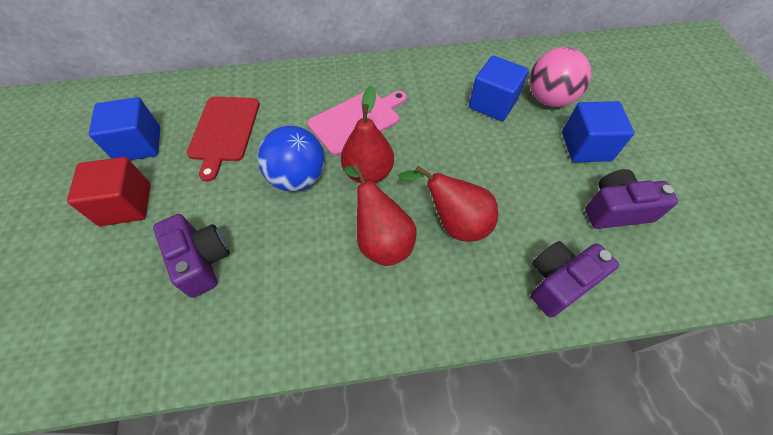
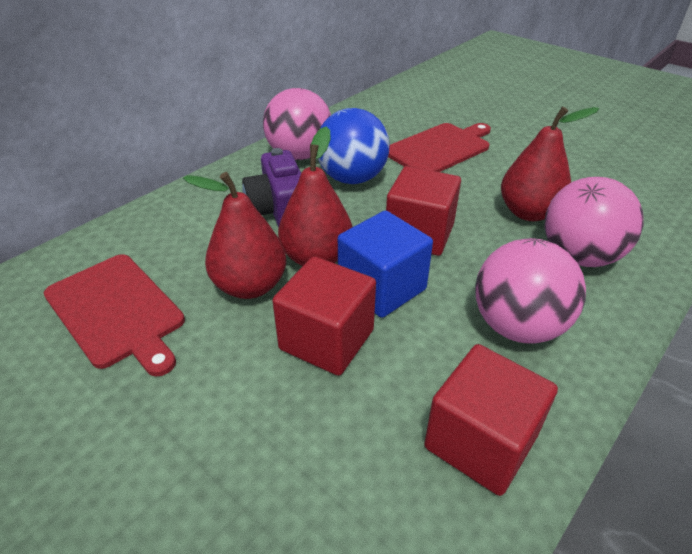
blue cube: [89,97,160,160] [469,55,529,121] [562,101,634,162] = 3 -> [338,210,433,318] = 1
pink ball: [530,47,591,107] = 1 -> [263,88,331,160] [475,238,586,344] [544,177,644,267] = 3
pink cutting board: [307,91,407,155] = 1 -> none = 0
purple camera: [153,214,230,298] [531,241,619,318] [585,169,678,229] = 3 -> [242,148,301,228] = 1
red cube: [67,157,151,226] = 1 -> [272,256,376,376] [386,166,461,256] [424,344,558,496] = 3
red cutting board: [187,96,260,182] = 1 -> [44,254,185,376] [388,123,491,172] = 2

